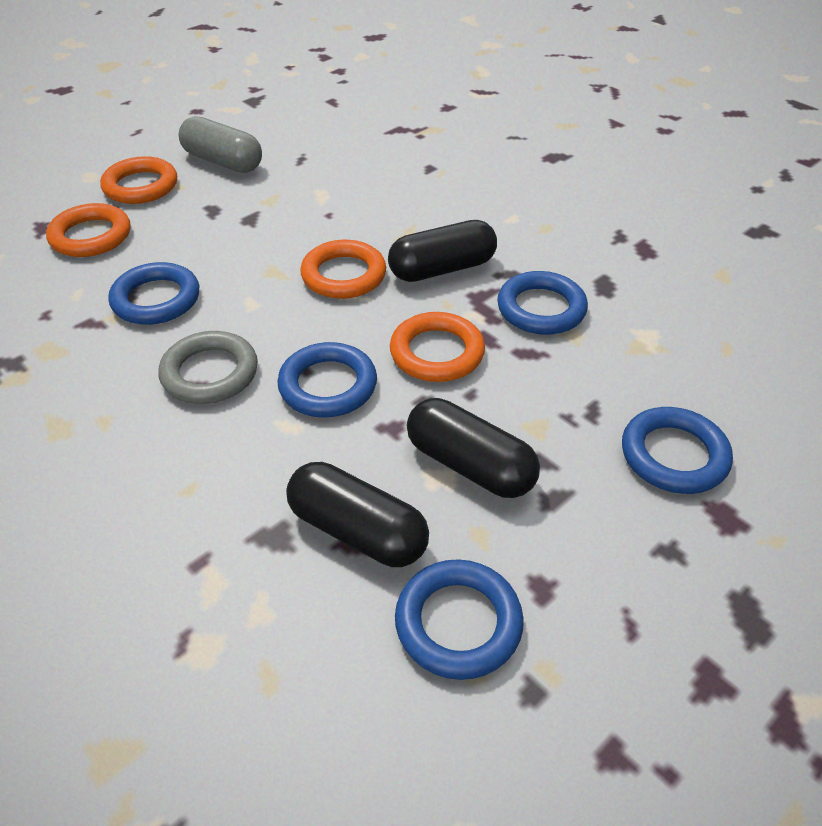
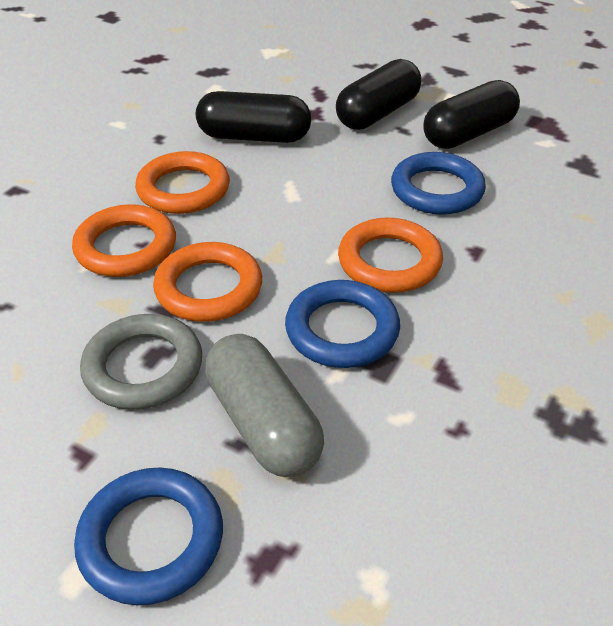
blue ring: [108,262,199,325] [277,342,377,417] [395,559,524,680] [497,271,588,335] [622,407,733,494] = 5 -> [74,467,223,605] [285,280,400,368] [391,152,486,215] = 3

